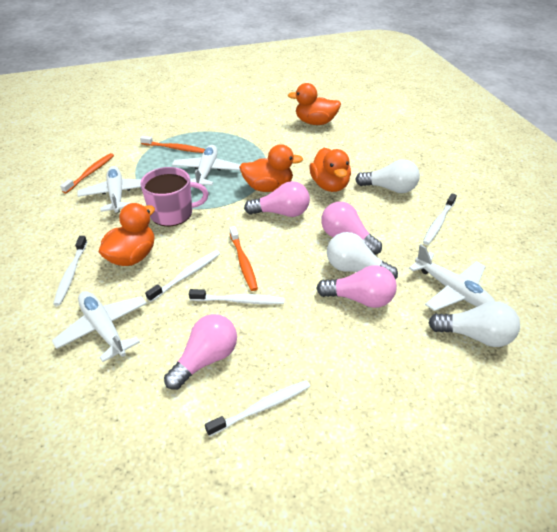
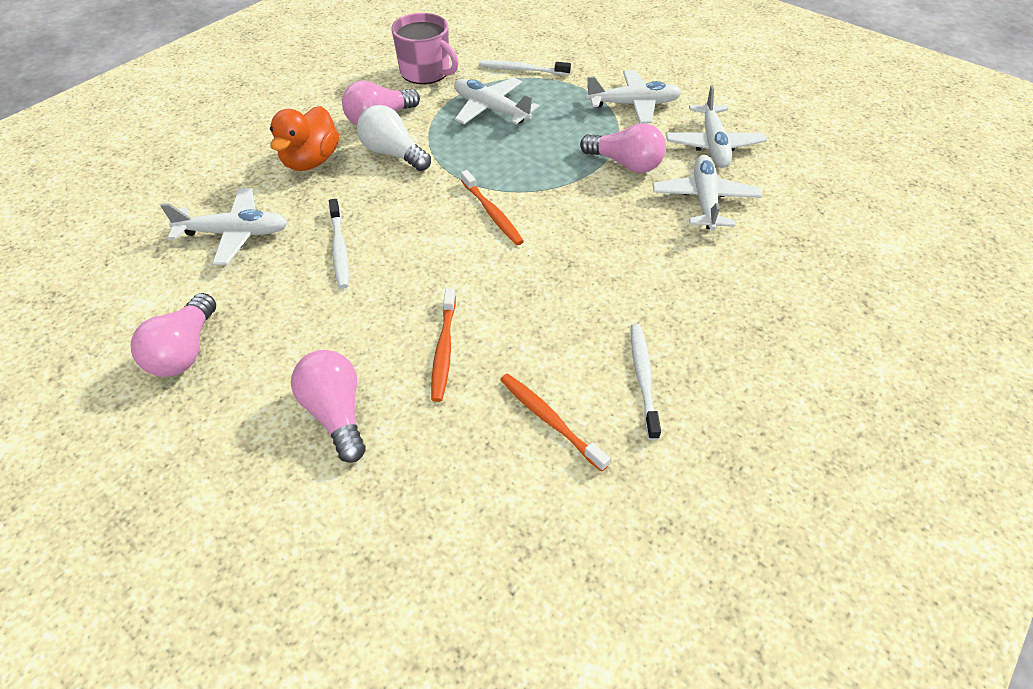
orange duck: [99,203,155,266] [239,144,303,192] [288,83,341,125] [310,148,351,192] = 4 -> [270,106,339,171] = 1
white light bulb: [327,232,398,279] [355,159,420,193] [428,301,520,347] = 3 -> [357,105,431,171] = 1
white plane: [52,291,147,362] [77,166,141,213] [172,145,241,186] [409,244,495,311] = 4 -> [160,188,288,265] [454,77,539,124] [586,70,682,124] [653,155,762,231] [666,85,767,168] = 5
white toothbrush: [53,236,87,306] [145,250,220,302] [189,289,284,304] [205,380,310,437] [423,193,457,245] = 5 -> [329,199,349,289] [479,61,571,75] [631,324,661,440] = 3

